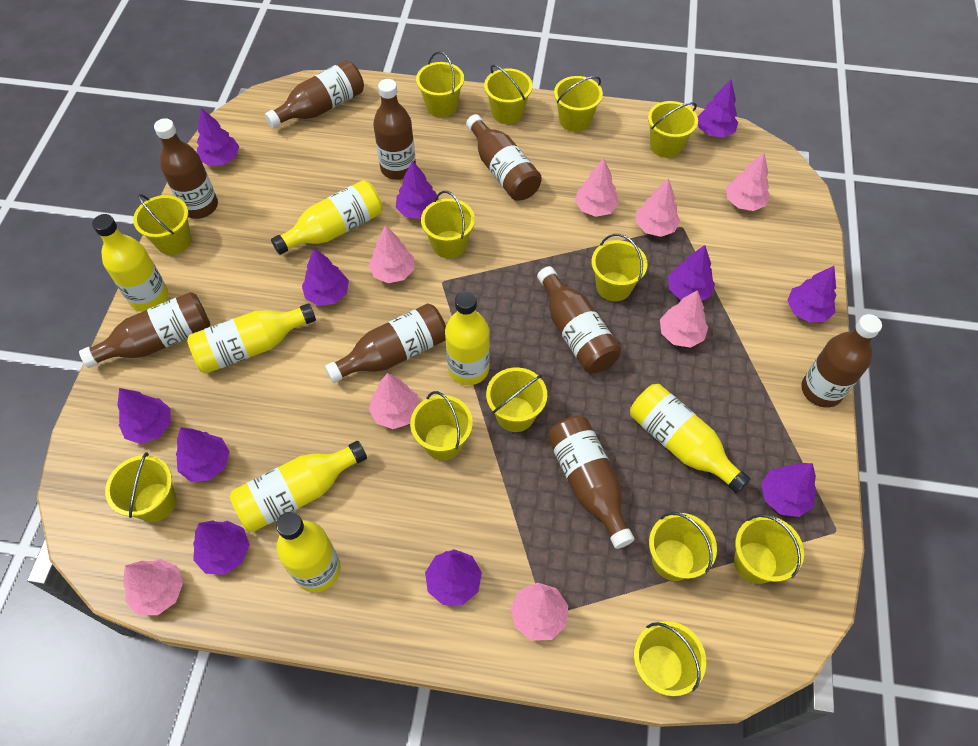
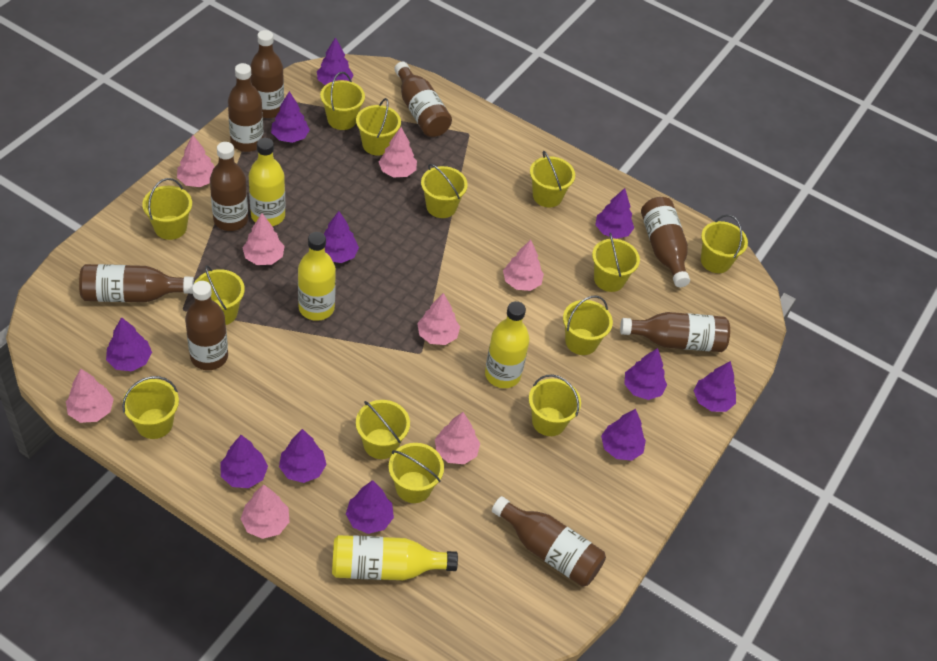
yellow bottle: [92,214,168,312] [187,303,316,374] [230,441,367,532] [271,180,382,255] [276,512,341,592] [445,291,490,385] [630,384,751,494] = 7 -> [249,138,285,226] [298,232,336,321] [332,535,458,580] [485,301,530,388] = 4

